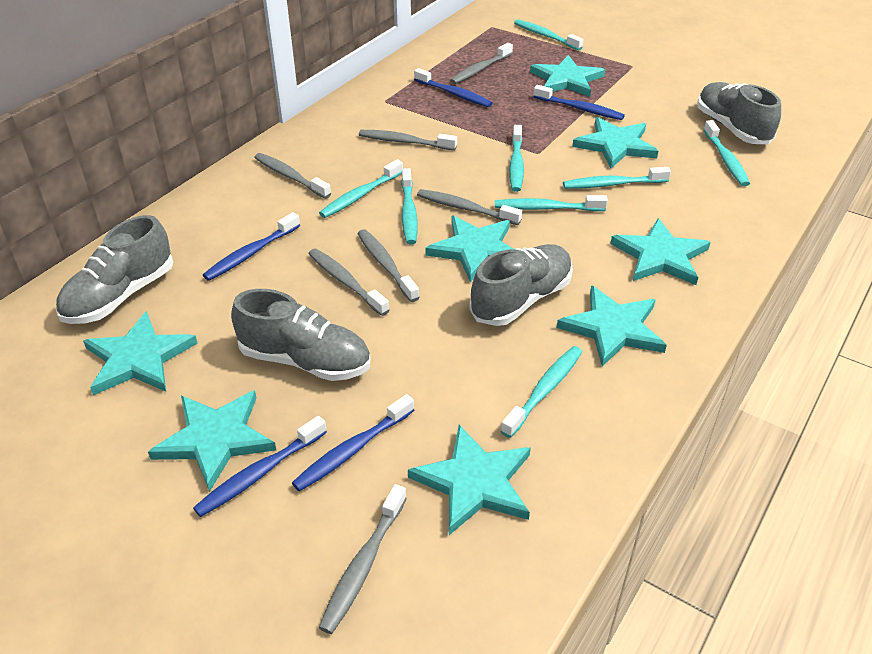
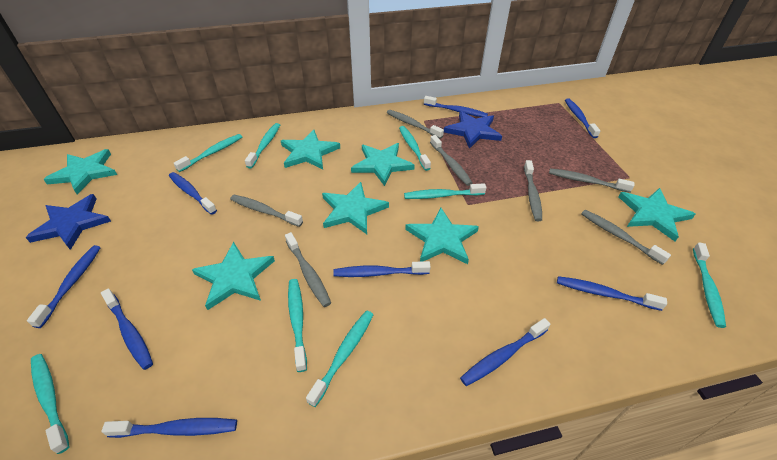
blue star: none = 0 -> [26,194,111,250] [444,111,502,149] = 2
blue toothbrush: [193,416,327,517] [203,212,300,281] [292,394,414,492] [414,68,492,107] [533,85,625,120] = 5 -> [27,245,101,328] [101,288,153,370] [101,418,237,438] [169,172,217,215] [333,261,431,277] [424,96,488,117] [460,318,550,386] [557,276,667,311] [565,98,600,138] = 9
grey shoe: [56,215,173,324] [231,289,370,381] [470,244,573,326] [697,82,781,144] = 4 -> none = 0
turquoise star: [83,311,198,395] [148,390,276,492] [408,425,531,535] [426,215,515,282] [530,55,605,97] [557,285,667,366] [572,117,658,168] [610,218,710,285] = 8 -> [43,149,117,195] [192,242,275,310] [281,129,340,170] [322,182,389,234] [351,143,415,186] [405,208,479,264] [619,188,695,241] = 7

